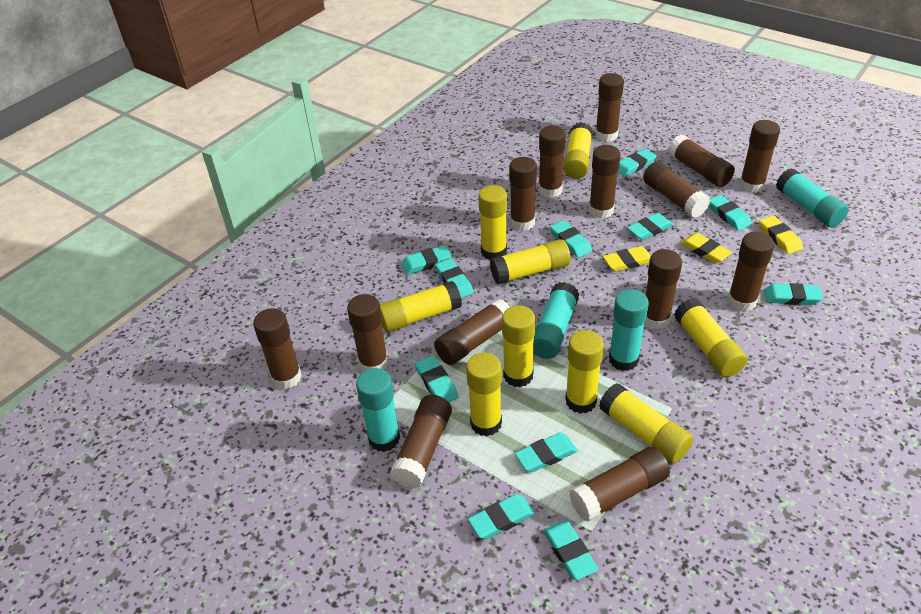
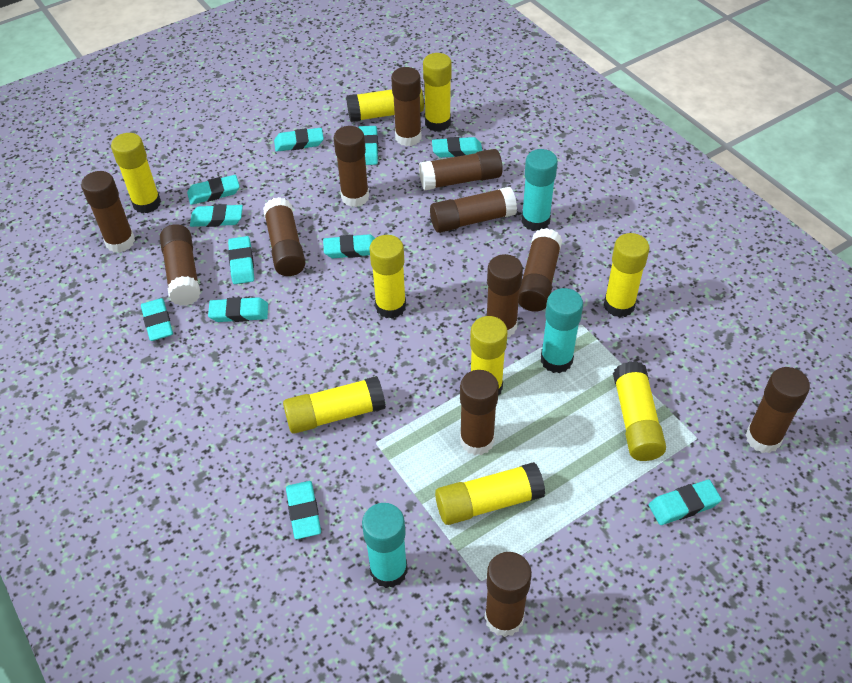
brown glue stick: [253,308,302,389] [347,294,388,372] [390,395,452,488] [434,299,510,365] [509,157,537,231] [538,126,566,198] [569,447,670,522] [589,145,621,218] [595,73,624,142] [643,162,710,218] [644,249,682,329] [668,135,735,187] [727,232,774,311] [739,120,780,193] = 14 -> [81,171,135,253] [160,224,201,306] [263,197,305,276] [334,126,369,207] [391,67,422,146] [419,149,502,191] [430,187,517,233] [460,370,499,455] [485,552,532,637] [487,254,523,337] [519,228,562,312] [745,367,810,453] = 12
turquoise glue stick: [356,368,400,452] [533,282,580,359] [609,289,649,371] [776,169,849,227] = 4 -> [362,503,408,588] [521,149,558,231] [541,288,583,373] = 3
yellow eraser: [603,246,651,272] [680,233,732,263] [759,216,803,254] = 3 -> none = 0

